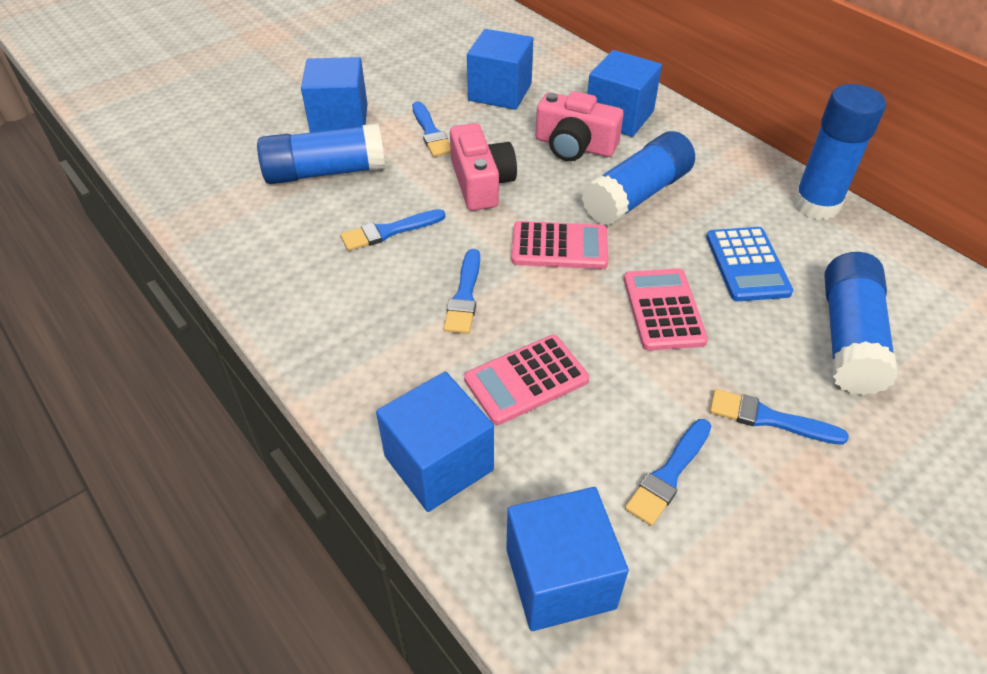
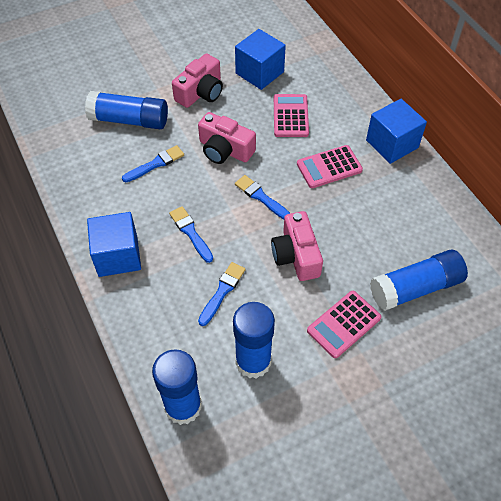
blue brush: [340,209,445,251] [412,101,451,157] [444,249,480,334] [625,419,711,526] [710,389,849,445] = 5 -> [122,145,184,182] [169,206,213,263] [198,262,246,326] [235,175,291,219] = 4
blue calculator: [706,227,793,301] = 1 -> none = 0
blue cube: [301,57,367,133] [376,372,494,512] [467,29,533,110] [506,487,629,631] [587,50,662,137] = 5 -> [87,212,141,277] [235,29,286,90] [366,99,427,164] = 3
pink camera: [450,123,517,211] [536,91,623,161] = 2 -> [172,53,223,108] [198,112,256,164] [271,211,323,281] = 3

